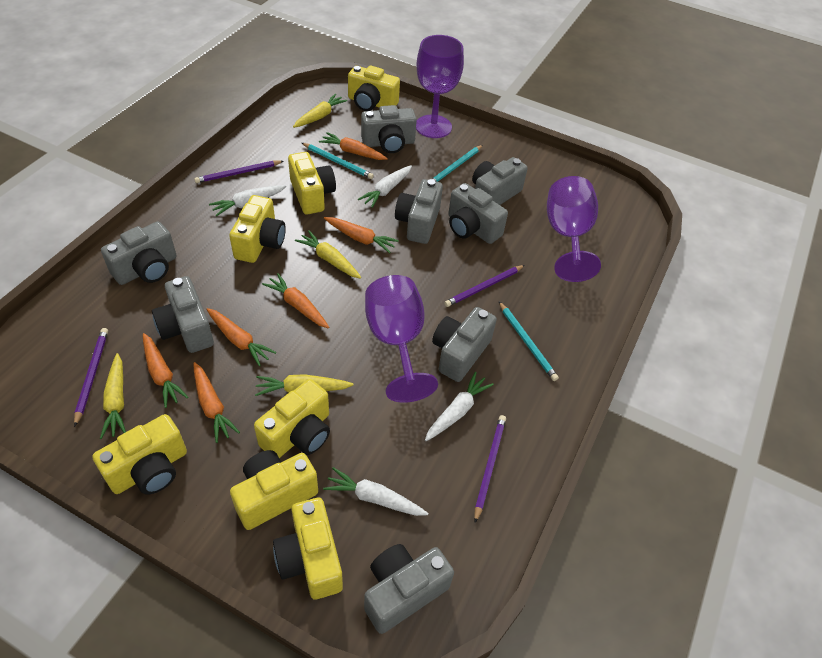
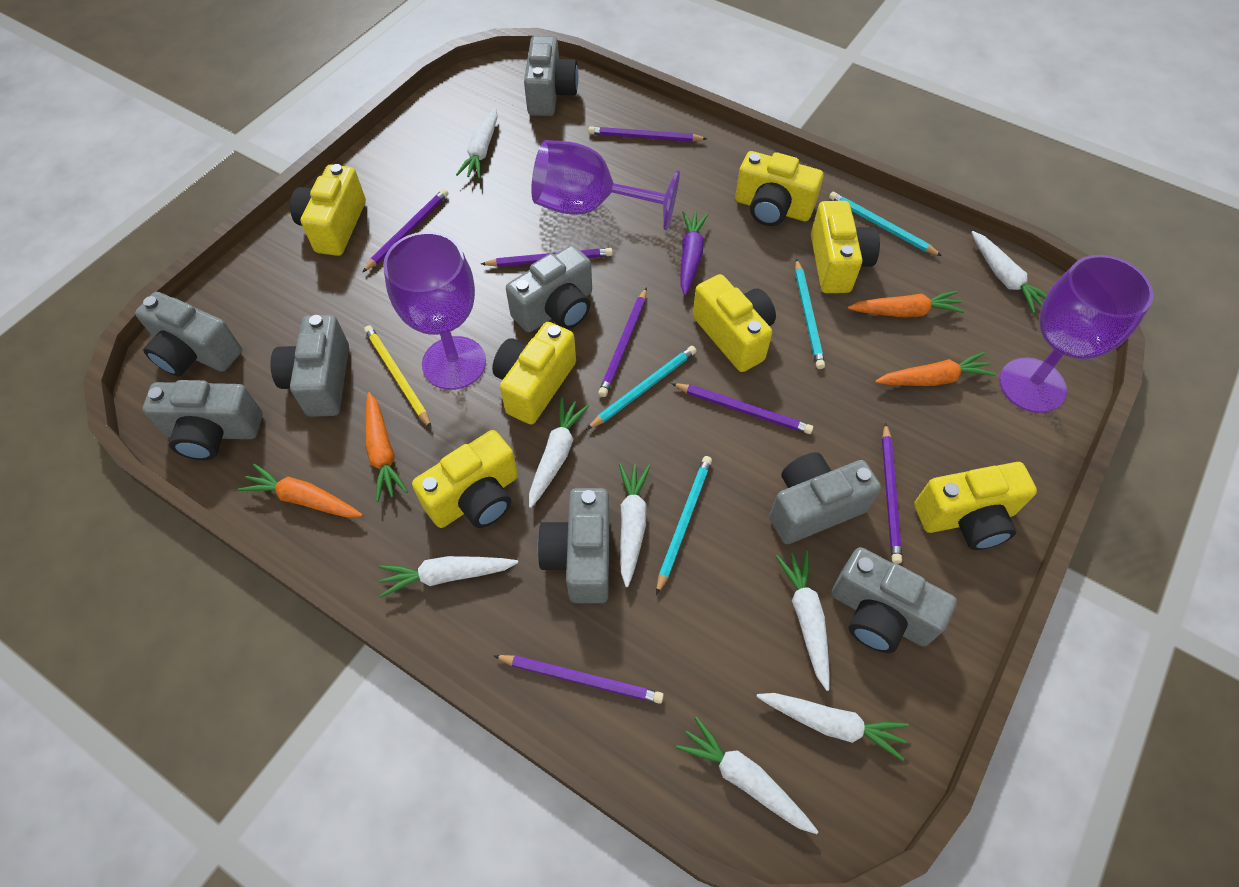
orange carrot: [143,333,188,408] [193,362,240,443] [206,308,276,367] [262,273,329,328] [319,132,388,160] [324,217,399,253] = 6 -> [238,464,363,518] [365,392,408,502] [847,291,965,318] [875,352,996,386] = 4
purple carrot: none = 0 -> [680,211,708,296] = 1
purple pencil: [74,328,108,427] [194,161,284,183] [444,265,525,307] [474,415,506,523] = 4 -> [362,189,448,273] [481,248,613,267] [493,655,664,704] [588,126,707,142] [598,287,647,397] [671,383,813,434] [882,423,902,564] = 7
turquoise pencil: [302,143,374,179] [432,145,483,182] [499,302,559,381] = 3 -> [587,346,696,430] [656,456,712,595] [795,259,825,369] [829,192,942,256] = 4
white carrot: [209,185,286,216] [323,467,428,516] [358,165,412,208] [425,372,494,441] = 4 -> [379,556,518,597] [456,108,498,179] [529,397,589,508] [619,463,650,587] [676,717,819,834] [756,693,909,761] [775,551,830,691] [971,231,1047,313] = 8
yellow carrot: [100,353,126,439] [255,374,354,396] [293,94,347,128] [295,230,362,279] = 4 -> none = 0
yellow pencil: none = 0 -> [364,325,432,428] = 1

